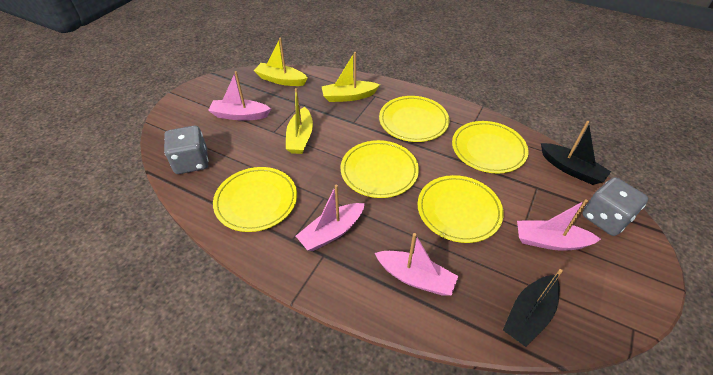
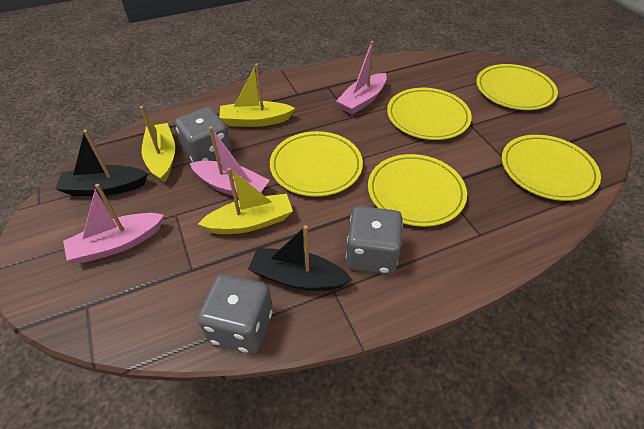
grey dice: [164,126,208,174] [582,177,648,236] = 2 -> [175,107,232,162] [198,274,273,354] [346,206,403,275] = 3
pink boat: [208,71,271,121] [296,184,365,251] [375,233,458,296] [517,199,601,251] = 4 -> [63,184,164,263] [190,127,270,197] [336,41,387,114] = 3

